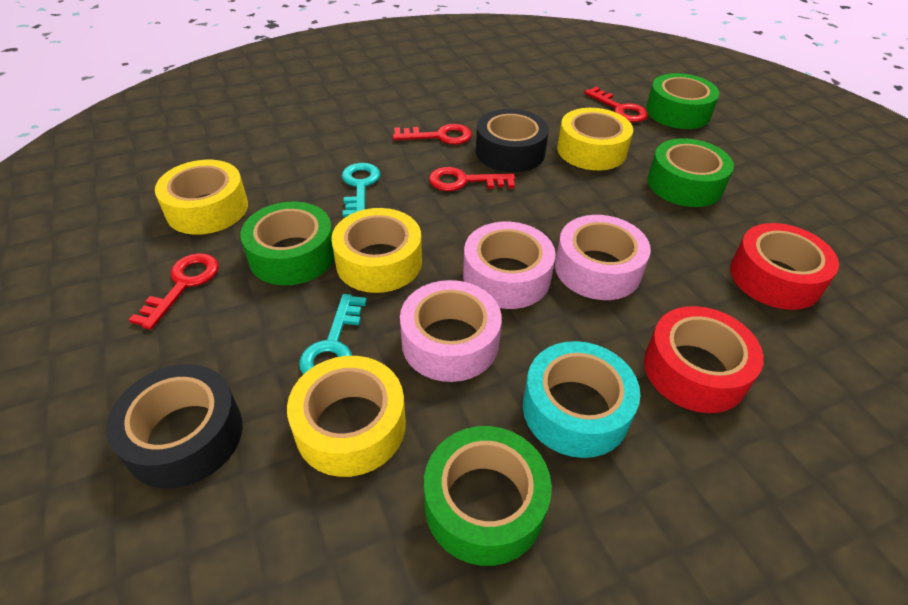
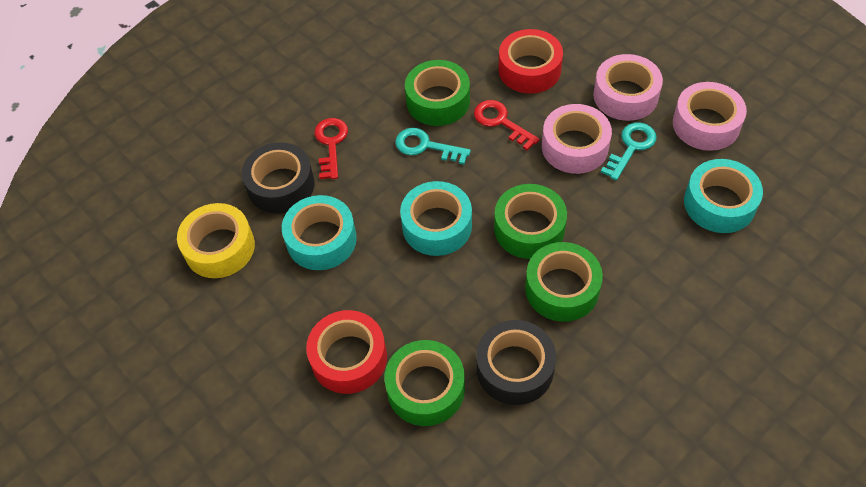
red key: [129,253,219,330] [393,124,472,145] [429,167,515,191] [584,87,648,122] = 4 -> [314,118,348,179] [474,100,540,150] = 2
turquoise tape: [523,341,640,458] = 1 -> [282,195,357,270] [400,181,472,256] [684,159,763,233] = 3
yellow tape: [155,160,248,235] [287,356,406,477] [331,208,422,293] [557,108,633,170] = 4 -> [177,203,255,278] = 1

